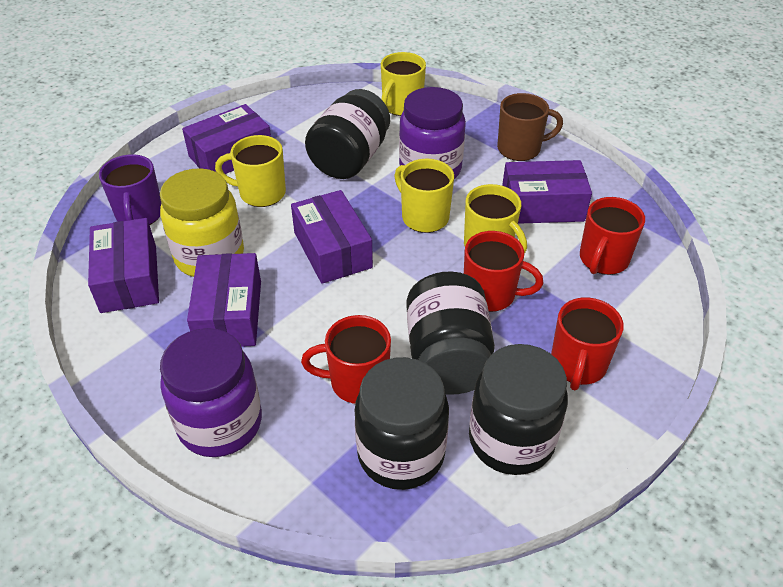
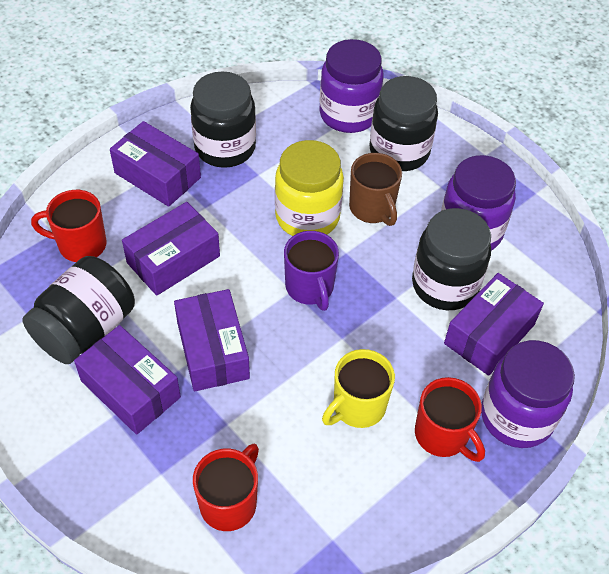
purple jar: [160,328,262,457] [399,87,466,179] = 2 -> [319,39,383,133] [441,155,516,251] [481,340,575,448] = 3
red mug: [301,315,391,404] [464,231,543,312] [551,297,624,390] [580,197,645,275] = 4 -> [31,190,107,262] [193,444,259,531] [415,377,485,462] = 3
yellow mug: [215,135,286,207] [381,52,426,116] [394,159,454,233] [464,184,527,254] = 4 -> [322,349,395,428] = 1

